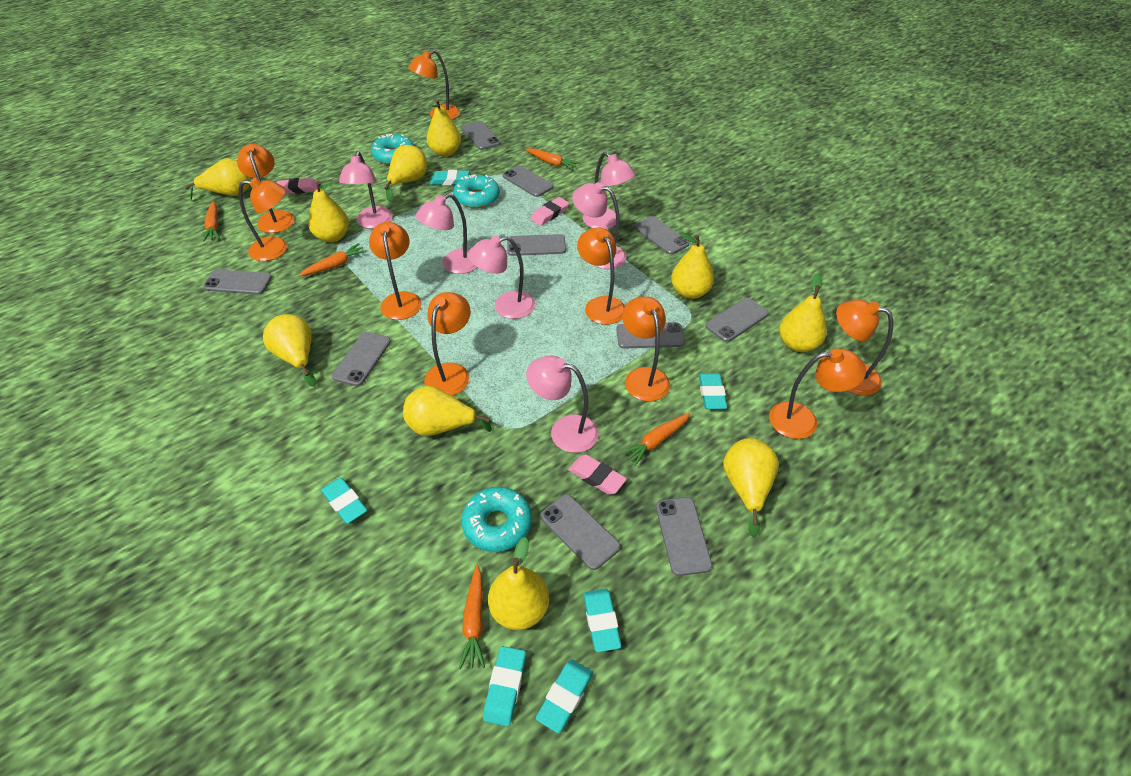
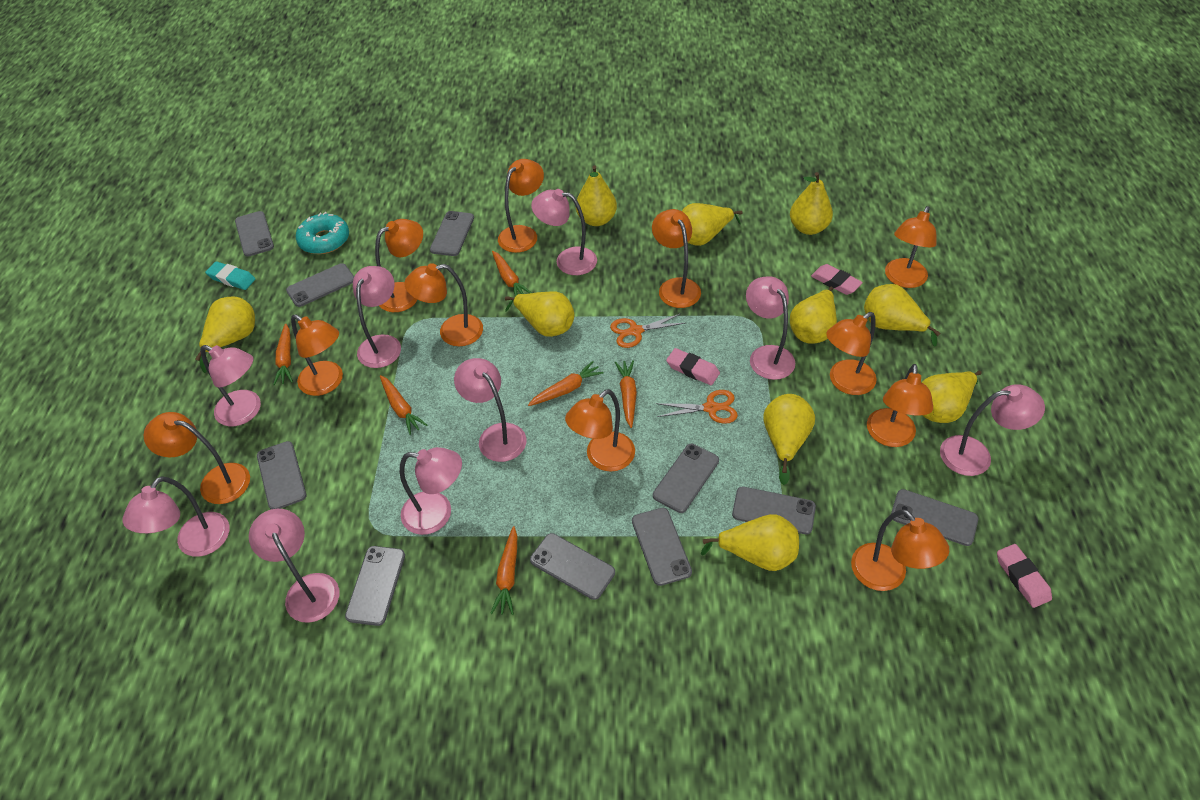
orange carrot: [203,201,220,241] [298,243,367,277] [459,565,485,669] [525,148,579,170] [621,413,690,466] = 5 -> [273,324,293,385] [380,375,427,435] [490,526,517,615] [492,251,531,297] [528,361,604,406] [615,360,637,428] = 6
orange lamp: [237,144,294,233] [239,178,287,261] [369,222,422,320] [408,50,460,120] [424,292,470,396] [577,228,625,325] [622,296,670,401] [769,349,866,439] [836,300,893,396] = 9 -> [144,412,250,504] [291,314,343,396] [375,219,423,312] [404,263,483,346] [498,159,544,253] [565,389,635,472] [652,209,701,308] [826,312,877,395] [851,509,949,591] [867,364,933,447] [885,206,937,288] = 11
orange scissors: none = 0 -> [610,314,685,348] [656,390,738,424] = 2
pink lamp: [339,151,393,229] [416,193,477,274] [468,235,535,319] [526,356,599,453] [572,182,626,269] [583,152,636,229] = 6 -> [122,476,229,557] [201,345,261,426] [249,509,339,623] [353,266,401,368] [400,447,462,535] [454,358,526,462] [531,189,597,275] [746,277,795,380] [940,384,1045,476] = 9
turquoise donut: [371,134,414,165] [453,174,500,208] [461,487,532,552] = 3 -> [296,212,349,254] = 1
turquoise eraser: [321,477,367,524] [430,170,469,185] [483,646,526,727] [536,659,593,733] [583,589,621,652] [699,373,727,409] = 6 -> [205,261,255,290] = 1

